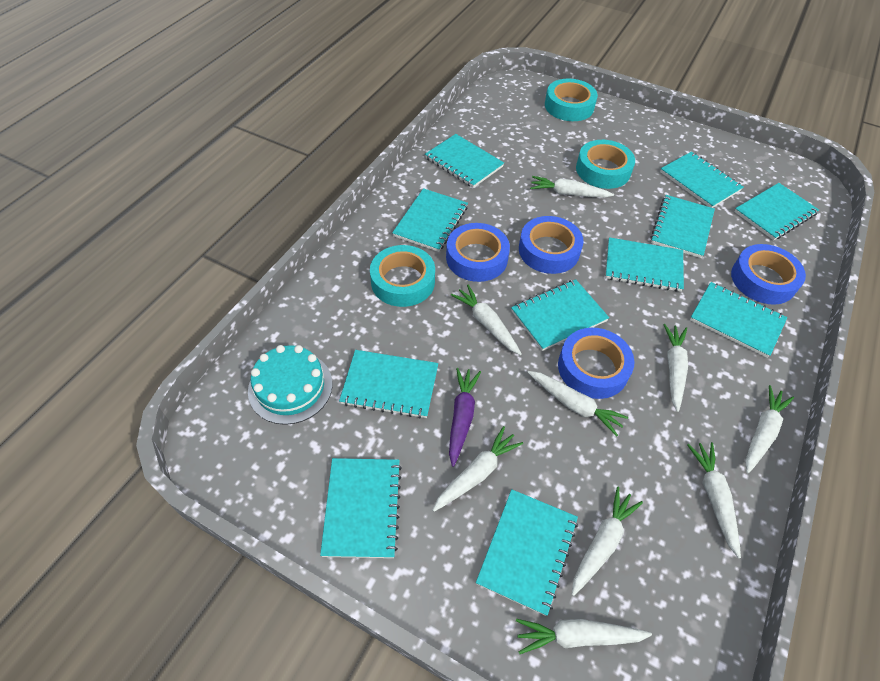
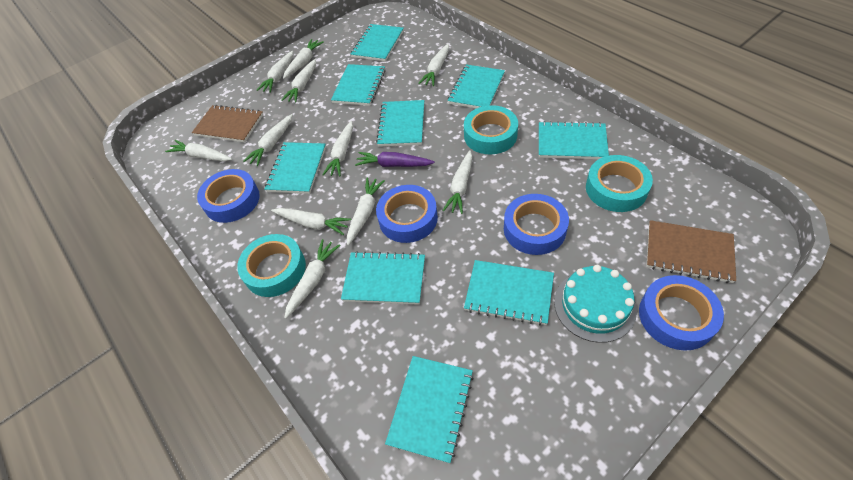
brown notebook: none = 0 -> [192,105,263,142] [646,220,736,283] = 2
turquoise notebook: [320,458,402,558] [339,350,438,419] [392,188,468,252] [425,134,504,188] [476,489,578,616] [511,279,609,351] [605,237,684,292] [650,195,715,258] [660,152,743,208] [690,282,787,358] [734,183,819,240] = 11 -> [265,142,326,194] [331,64,386,106] [341,251,425,305] [351,24,404,61] [376,100,424,147] [385,356,474,463] [448,64,505,108] [464,260,554,326] [539,121,609,159] = 9
white carrot: [432,426,523,512] [451,285,522,355] [516,619,652,654] [527,371,628,436] [530,176,614,198] [572,487,643,596] [663,324,688,412] [687,442,741,558] [745,385,794,473] = 9 -> [165,140,232,161] [243,114,293,166] [257,50,293,93] [271,208,351,235] [281,59,316,103] [283,39,324,79] [284,239,340,319] [322,121,353,177] [347,178,385,245] [418,44,449,86] [442,150,473,214] = 11

